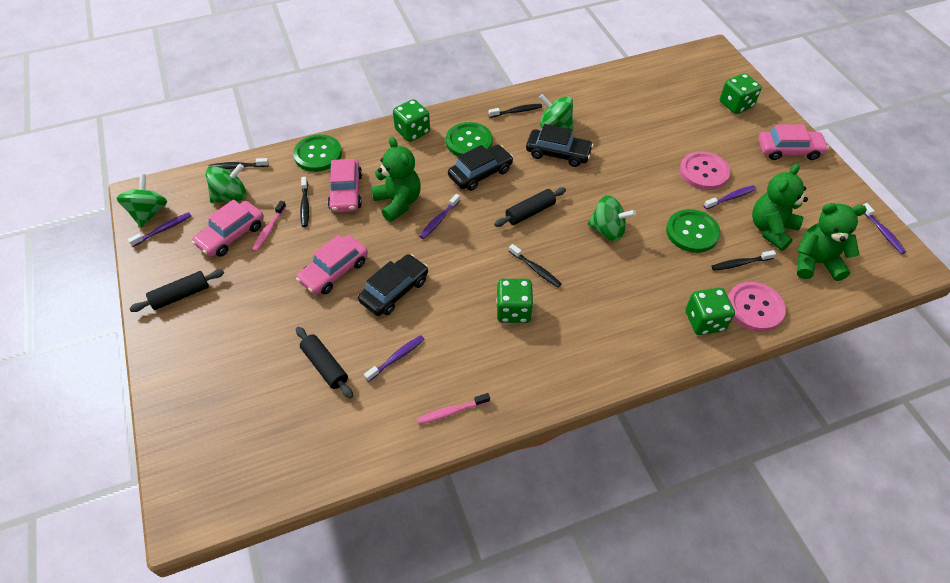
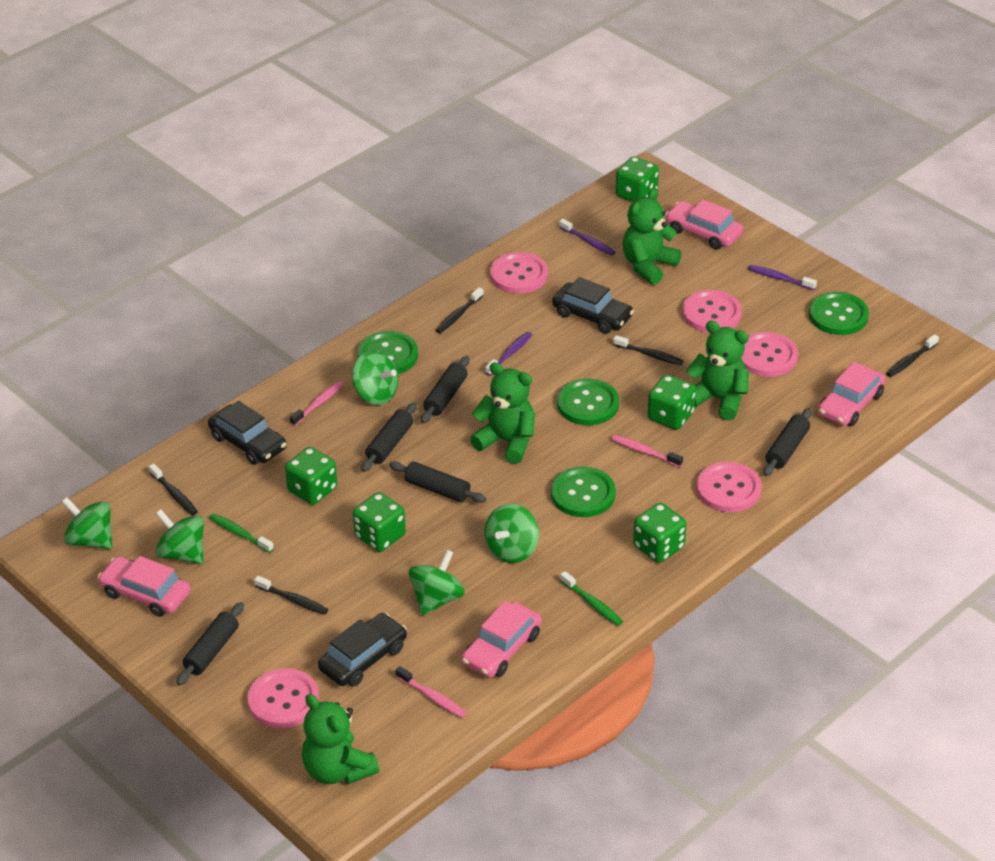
black rolling pin: [129,269,224,312] [296,327,353,398] [494,187,566,227] = 3 -> [176,602,244,686] [361,402,417,472] [389,461,486,503] [421,356,470,423] [763,408,812,476] = 5
green button: [293,134,342,172] [446,122,493,156] [666,209,720,253] = 3 -> [358,331,418,374] [551,466,616,517] [557,378,619,425] [809,292,869,335] = 4
green dice: [393,99,430,142] [496,279,533,323] [686,288,735,335] [720,73,762,114] = 4 -> [285,447,337,505] [353,492,406,552] [616,156,659,202] [633,503,686,563] [648,375,696,430] = 5
green spinning top: [117,174,167,228] [206,163,247,203] [539,94,573,131] [587,195,636,241] = 4 -> [62,497,112,549] [155,509,204,564] [352,351,398,405] [408,550,465,616] [484,504,539,563] = 5
green teddy bear: [371,137,421,222] [752,164,808,251] [797,203,867,281] = 3 -> [302,694,379,784] [470,362,535,464] [622,188,682,285] [686,321,749,421] = 4
green toothbrush: none = 0 -> [209,513,274,553] [560,571,623,625] = 2
pink button: [680,151,730,190] [728,282,786,332] = 2 -> [247,668,319,729] [490,252,548,294] [682,290,742,333] [696,462,762,512] [741,332,798,377] = 5
pink toothbrush: [252,201,286,252] [416,393,490,425] = 2 -> [290,381,344,426] [395,666,466,718] [611,435,683,467] = 3
purple toothbrush: [128,212,191,247] [364,335,424,382] [419,194,460,239] [704,185,756,209] [863,203,906,254] = 5 -> [485,332,532,376] [559,219,615,256] [748,265,817,290] = 3

